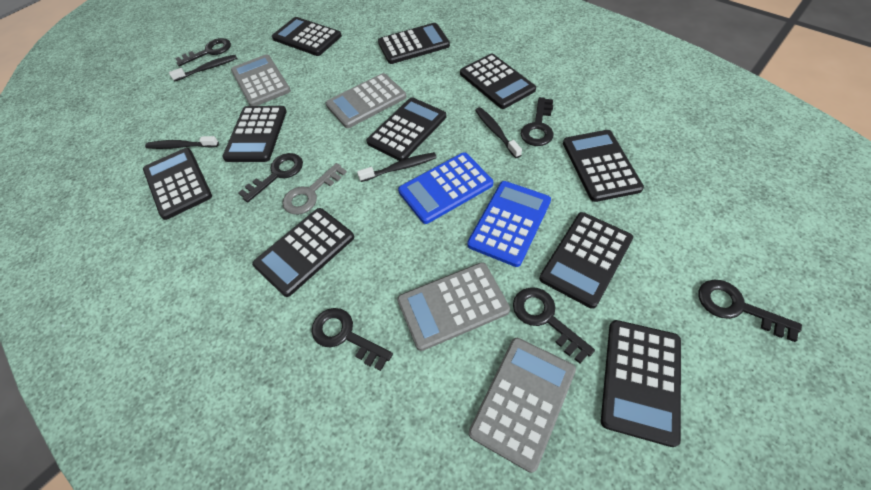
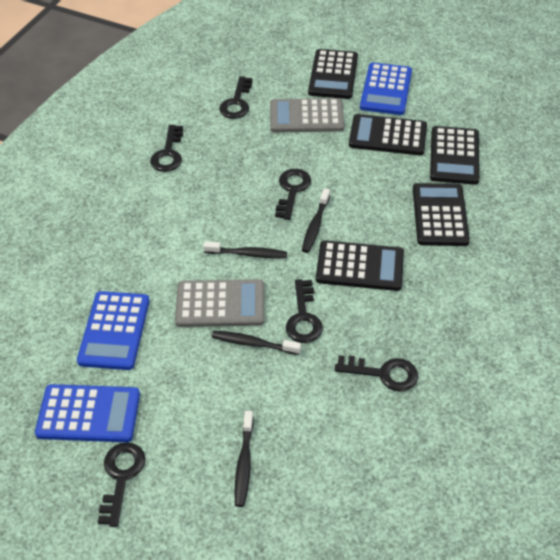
black calculator: [143,148,212,220] [222,106,287,162] [252,208,354,297] [272,17,342,56] [366,97,446,161] [378,23,450,64] [460,54,536,109] [539,212,633,309] [563,130,644,202] [601,320,681,447] = 10 -> [308,49,358,99] [316,240,404,291] [349,114,427,155] [413,183,470,246] [430,126,480,185] = 5
blue calculator: [398,152,493,224] [467,181,551,267] = 2 -> [35,384,140,442] [77,291,150,370] [360,62,412,115] = 3
grey calculator: [231,54,291,106] [326,73,407,128] [397,262,510,351] [469,338,576,473] = 4 -> [175,279,264,327] [270,98,344,132] = 2
grey key: [282,163,347,215] = 1 -> none = 0

